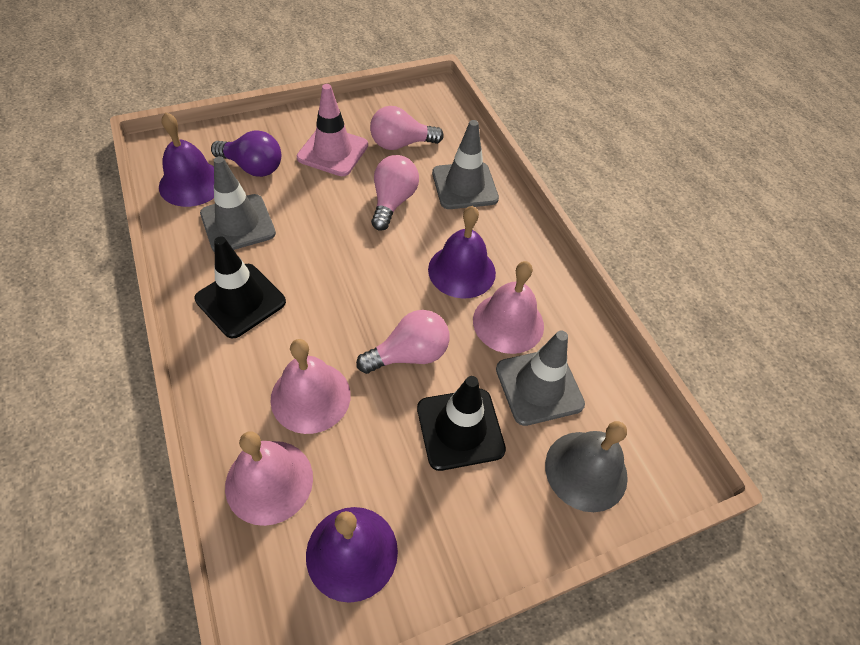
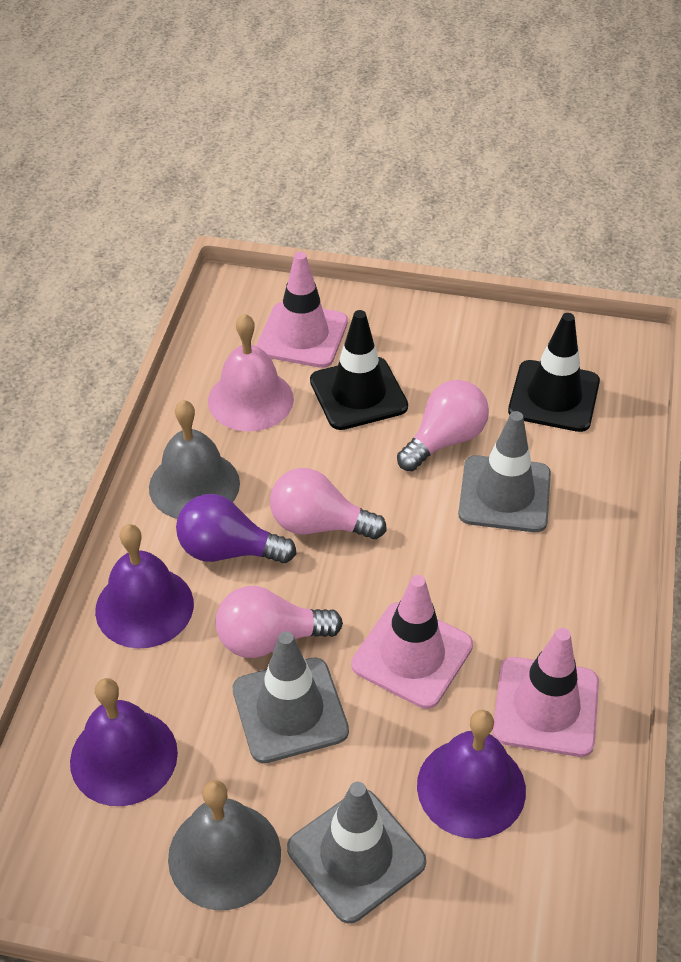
grey bell: [545,421,628,512] = 1 -> [149,400,240,519] [168,780,281,910] = 2
pink bell: [225,432,313,526] [270,339,351,434] [473,261,544,354] = 3 -> [208,314,294,432] = 1
pink traffic cone: [296,84,368,176] = 1 -> [256,252,348,368] [351,575,473,709] [493,628,599,757] = 3

